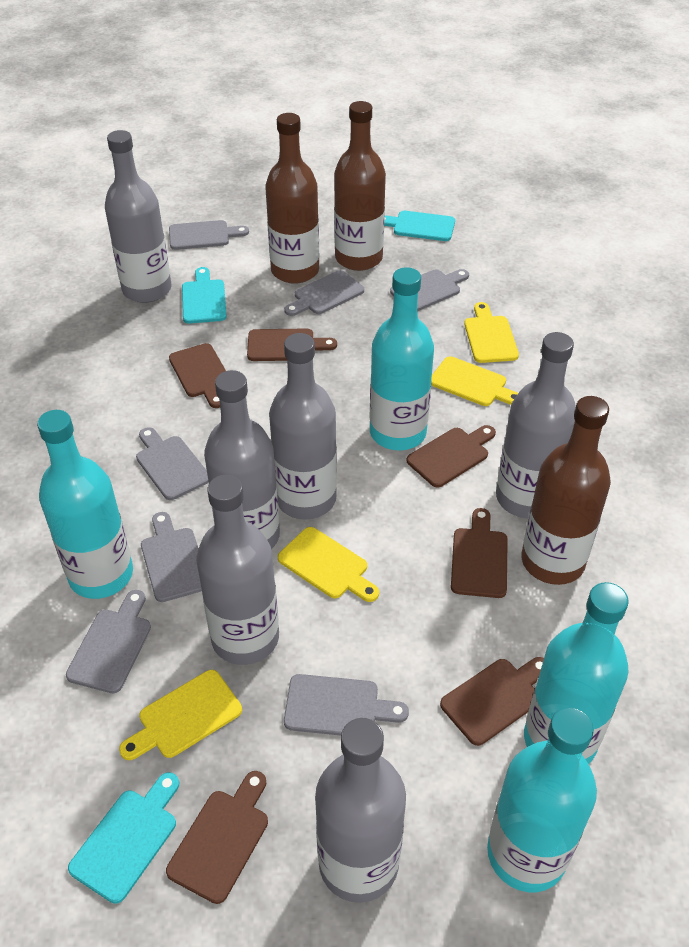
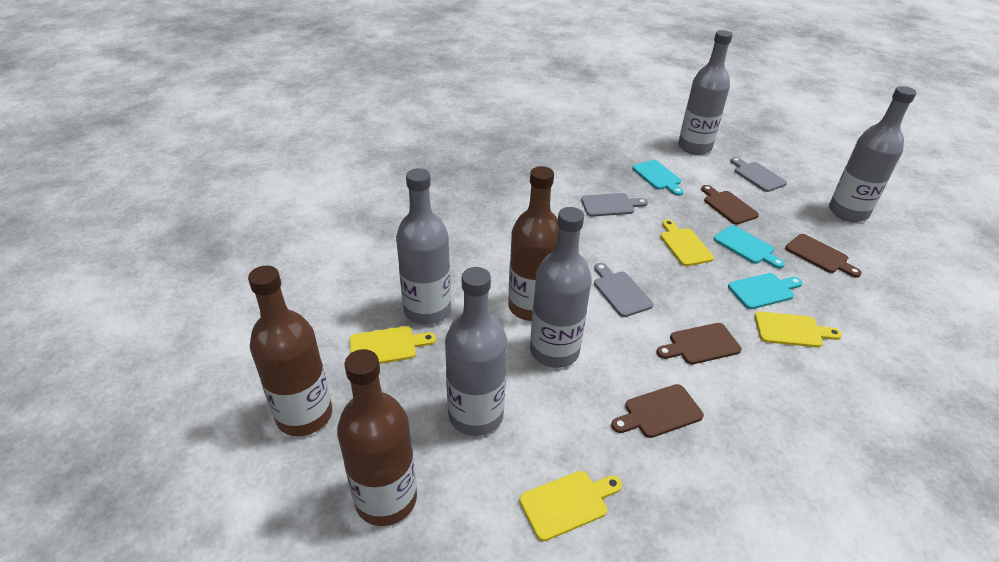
brown cutting board: [166,771,268,904] [169,343,226,408] [247,328,337,361] [406,425,496,488] [440,657,544,746] [451,508,508,598] = 6 -> [611,384,704,438] [656,323,741,365] [701,185,759,225] [785,234,862,278] = 4
grey bottle: [105,130,172,303] [196,475,279,665] [204,370,280,549] [269,333,337,520] [315,718,406,903] [496,332,576,518] = 6 -> [396,168,451,325] [445,267,507,436] [530,207,592,368] [678,30,733,155] [829,86,916,222] = 5
grey cutting board: [66,590,151,693] [136,427,209,500] [141,512,202,602] [169,220,249,250] [284,270,364,316] [284,674,409,736] [390,269,469,311] = 7 -> [581,193,648,217] [594,263,653,317] [731,157,787,192] = 3
turquoise bottle: [37,410,133,599] [369,267,434,450] [487,707,597,892] [524,582,629,764] = 4 -> none = 0

